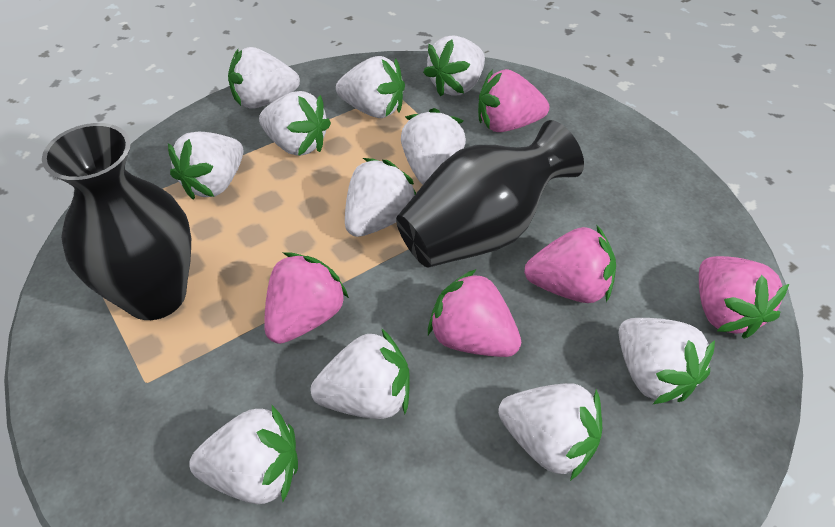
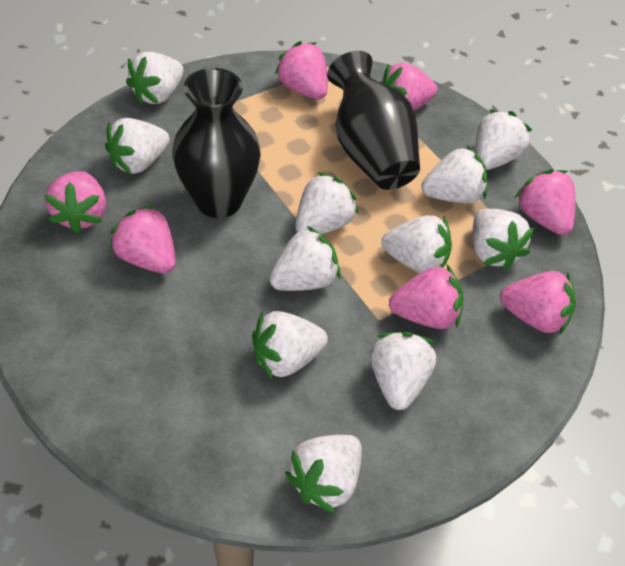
pink strawberry: [264,252,349,344] [428,269,521,357] [478,69,549,132] [524,226,616,303] [699,256,789,339] = 5 -> [44,171,106,234] [110,205,176,273] [275,41,328,99] [380,63,438,111] [389,265,464,329] [500,271,576,335] [515,169,576,235] = 7

